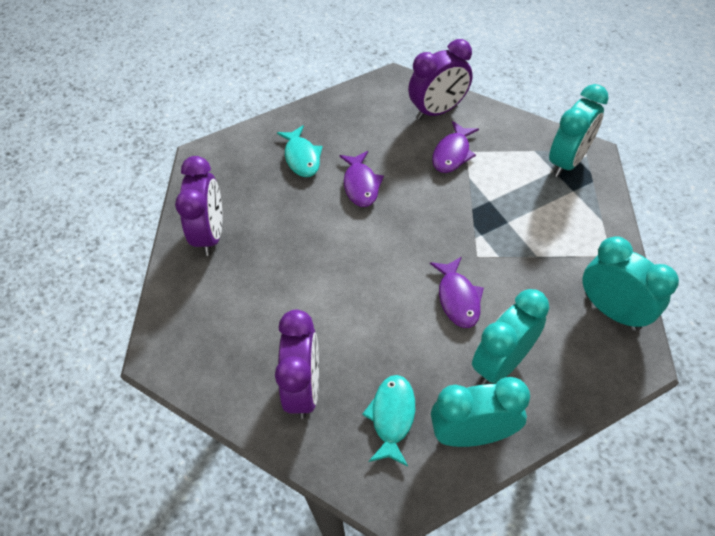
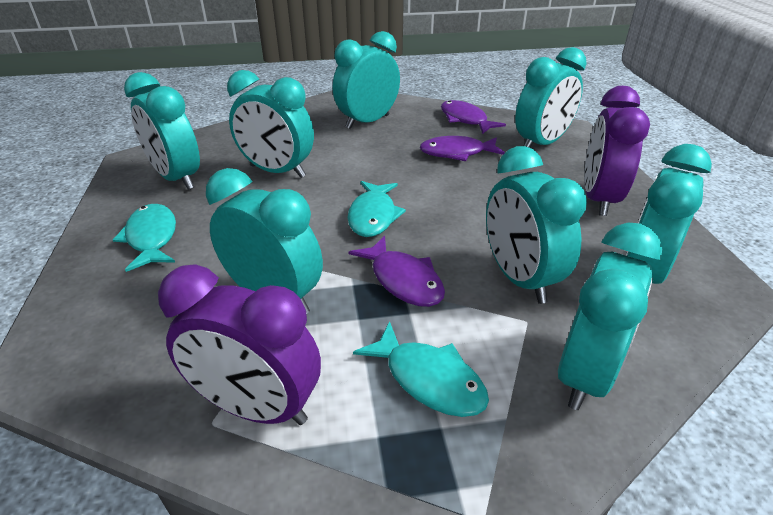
purple clock: [175,156,223,256] [275,310,319,419] [408,39,473,120] = 3 -> [158,264,321,425] [584,86,650,216] = 2
turquoise clock: [431,377,530,447] [472,289,549,385] [549,84,609,177] [583,237,679,330] = 4 -> [124,72,200,190] [206,168,323,314] [227,70,314,178] [333,31,400,129] [486,146,587,304] [515,47,587,148] [558,223,662,410] [626,144,712,284] = 8
turquoise fish: [277,125,323,177] [362,375,415,466] = 2 -> [113,204,176,272] [347,181,406,237] [353,321,489,417] = 3

